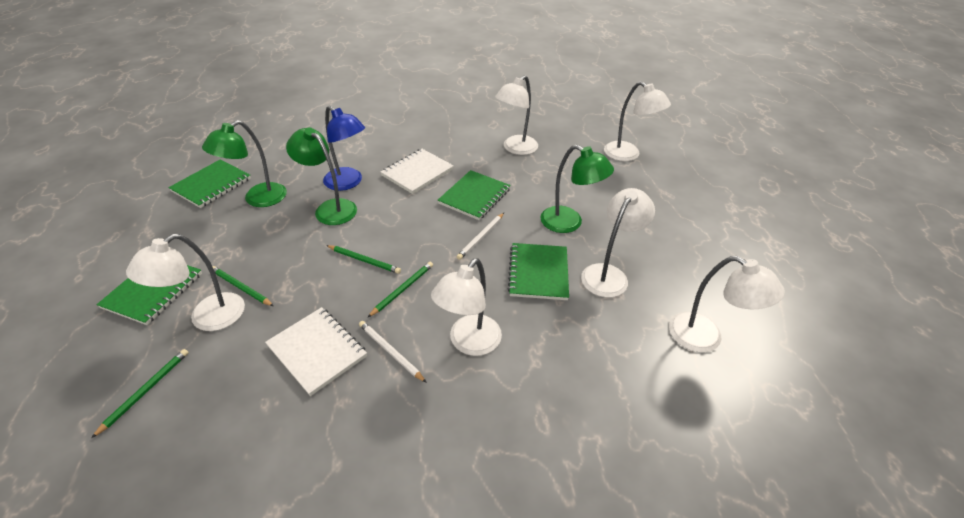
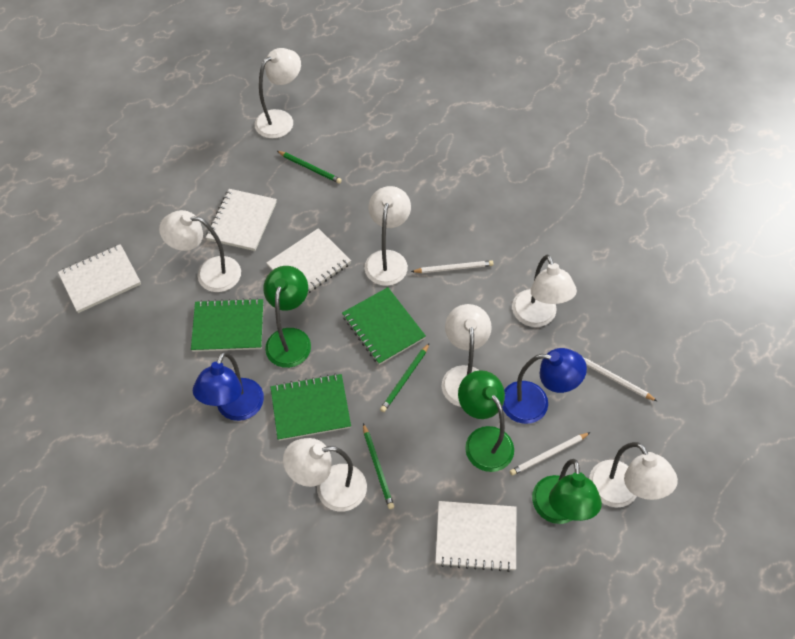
blue lamp: [323,106,365,191] = 1 -> [193,352,264,421] [502,348,587,424] = 2
green notebook: [97,265,202,325] [168,160,251,208] [438,170,511,220] [508,243,569,300] = 4 -> [191,298,263,352] [271,374,351,441] [342,287,426,365] = 3
green pencil: [91,349,189,438] [212,266,274,306] [326,245,401,274] [367,262,433,318] = 4 -> [277,151,342,184] [363,423,394,509] [380,343,429,412] = 3
white lamp: [126,234,245,331] [431,258,502,356] [495,75,538,155] [581,188,655,298] [604,81,671,161] [669,256,785,352] = 6 -> [159,210,241,292] [255,48,301,139] [283,438,367,512] [365,186,411,286] [442,304,492,407] [512,255,577,327] [589,442,678,508] = 7
white notebook: [265,307,367,396] [381,149,454,194] = 2 -> [58,244,141,313] [206,189,277,251] [267,228,351,293] [435,501,516,572] = 4
white pencil: [359,321,427,383] [457,213,504,260] = 2 -> [411,260,493,273] [510,432,591,476] [582,356,657,401] = 3

